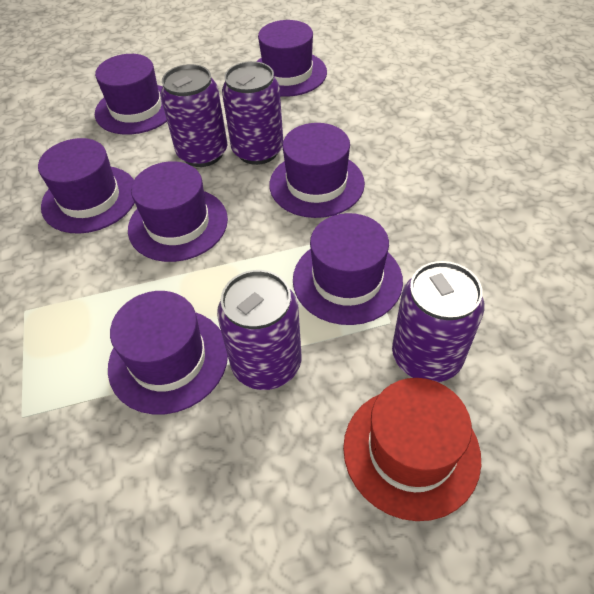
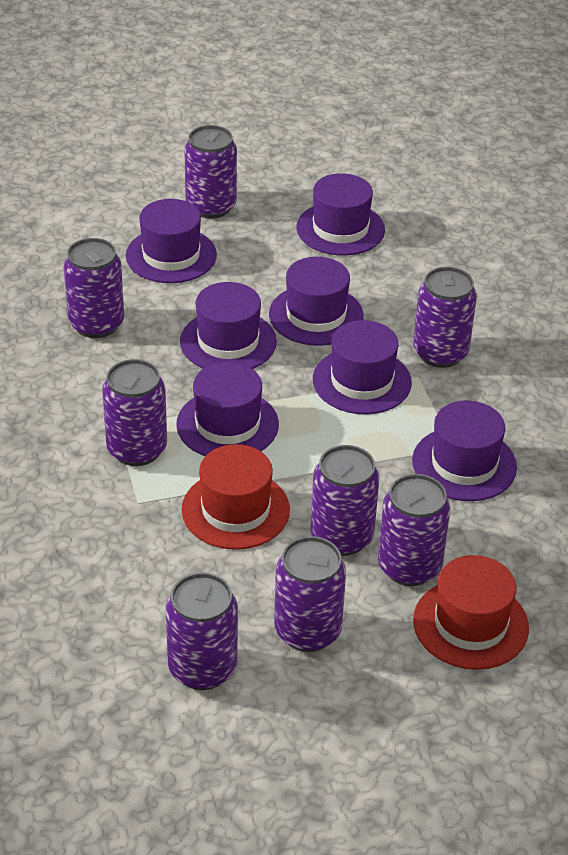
purple can: [161,64,227,167] [217,270,301,390] [222,61,283,165] [392,261,484,382] = 4 -> [63,238,124,338] [102,359,167,466] [166,572,238,690] [184,125,237,219] [274,536,346,652] [311,445,379,556] [378,474,450,586] [413,267,477,368] = 8
red hat: [343,378,481,521] = 1 -> [181,444,290,550] [413,555,529,670] = 2

